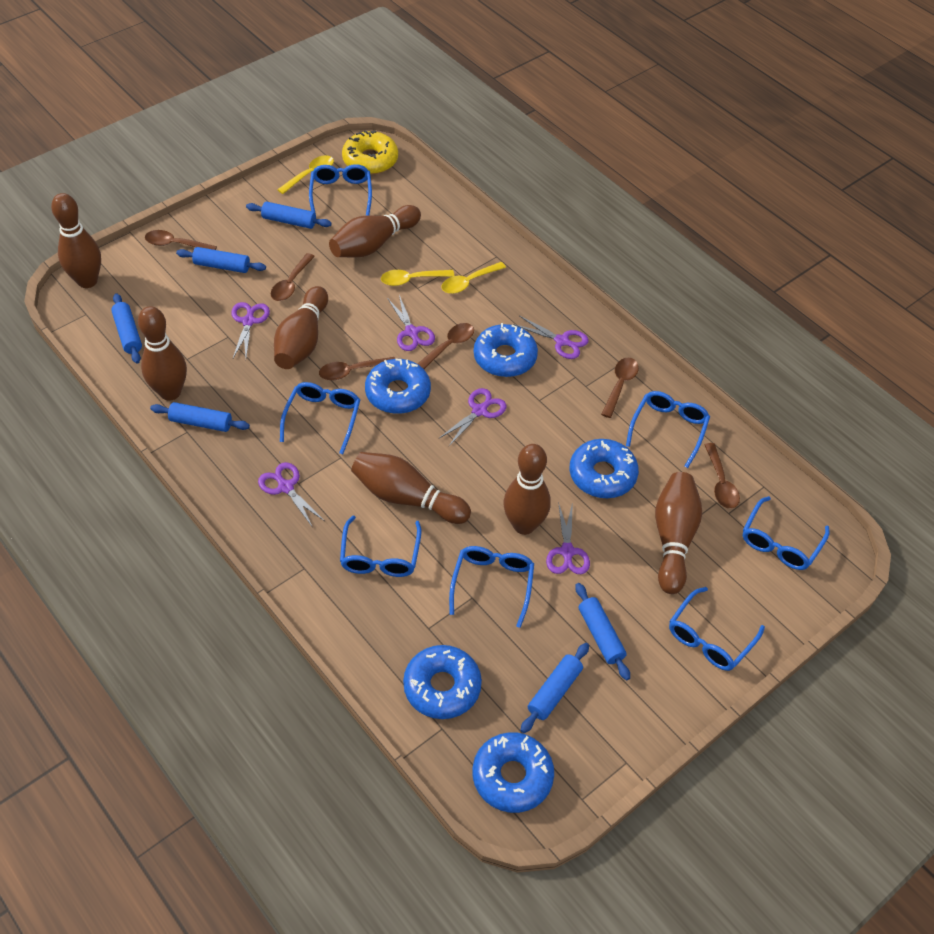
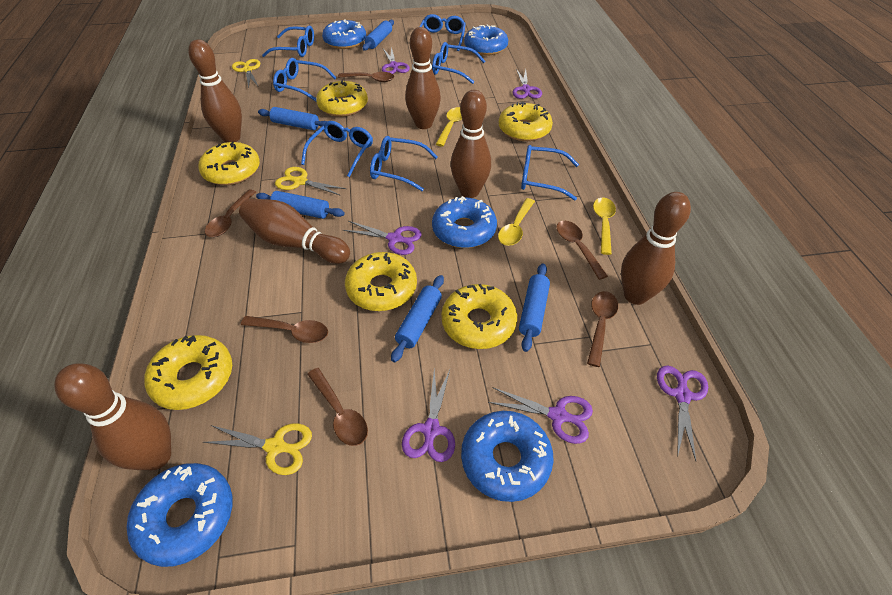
blue rolling pin: [111,293,142,364] [150,402,250,432] [176,247,266,273] [246,202,332,229] [520,643,589,733] [575,583,630,680] = 6 -> [256,191,345,219] [258,107,327,130] [362,20,394,50] [391,275,444,362] [519,263,550,352] = 5
brown bowling pin: [51,193,101,288] [138,306,187,401] [274,286,328,369] [329,205,421,258] [351,452,471,524] [503,444,551,535] [655,472,702,594] = 7 -> [54,363,171,470] [188,39,242,143] [239,199,350,264] [405,27,441,129] [451,90,491,198] [621,192,691,305] = 6
yellow donut: [342,130,398,175] = 1 -> [144,335,232,410] [198,142,260,185] [316,80,368,117] [345,252,417,311] [441,284,517,349] [499,102,553,141] = 6
yellow scissors: none = 0 -> [203,423,312,475] [232,59,260,88] [275,167,346,196] = 3

